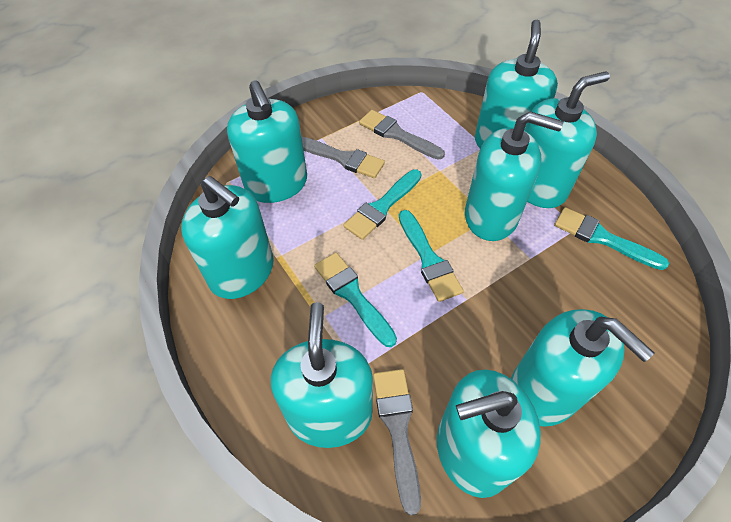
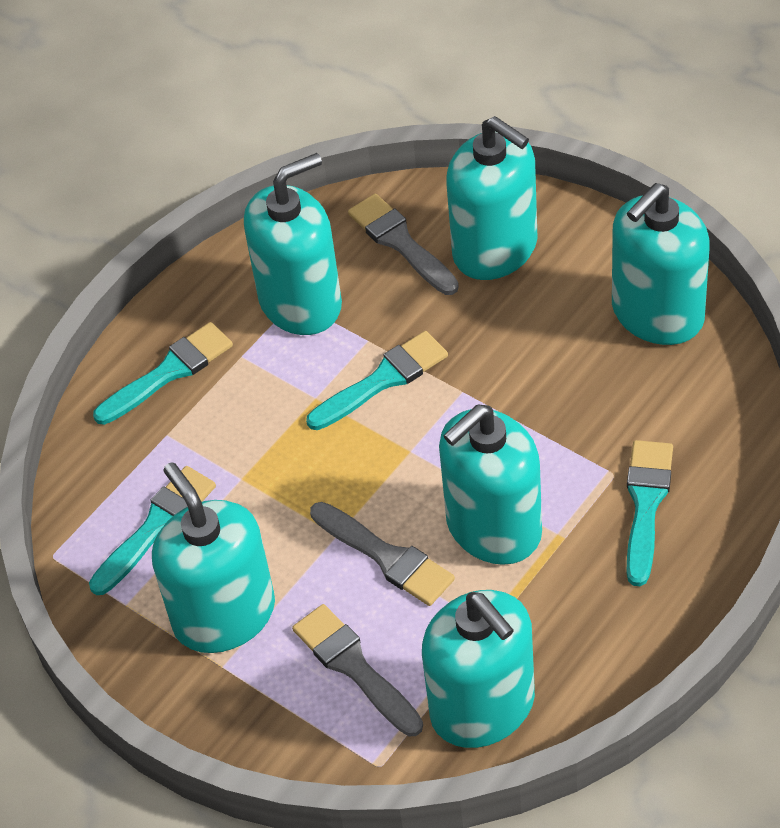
turquoise soap dispenser: [181,176,274,299] [227,80,307,203] [271,302,373,448] [437,369,541,498] [465,112,563,241] [475,20,558,148] [510,309,654,427] [524,71,610,208] = 8 -> [152,462,275,653] [244,153,342,335] [422,590,535,748] [439,405,542,565] [446,116,537,280] [612,183,710,345] = 6

